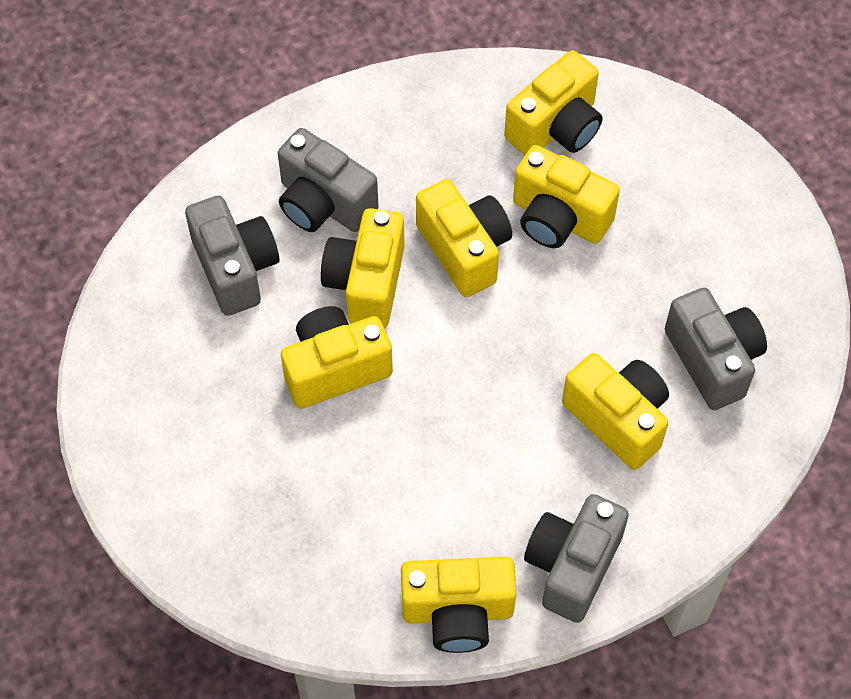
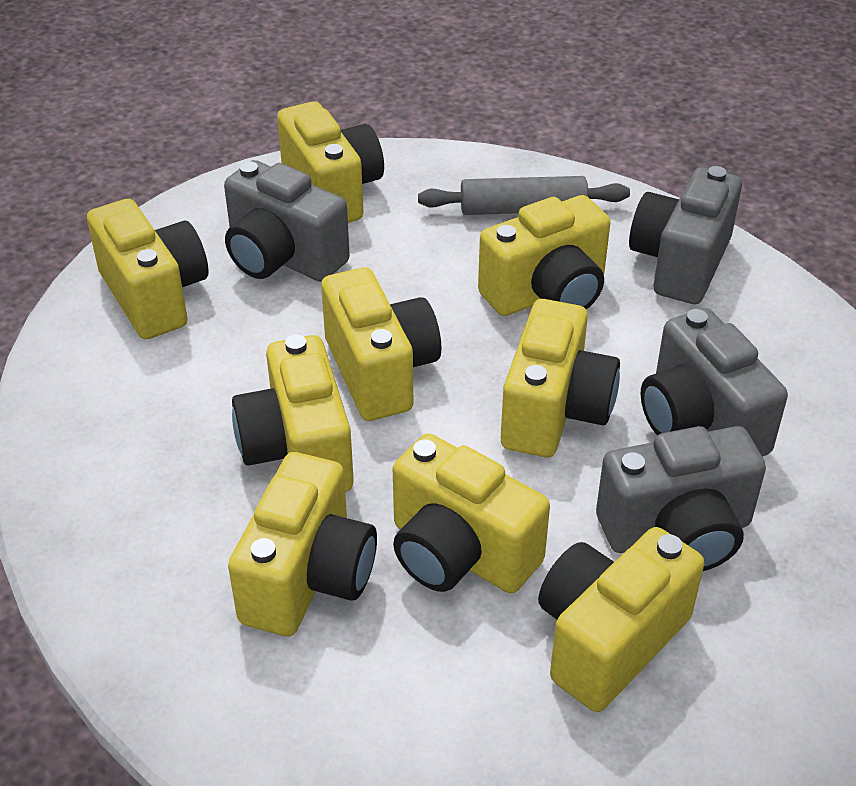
grey rolling pin: none = 0 -> [418,176,630,215] = 1
yellow camera: [281,306,393,409] [321,208,405,328] [401,557,517,653] [416,179,512,297] [504,50,602,155] [513,145,620,248] [562,353,669,470] = 7 -> [87,199,209,339] [228,452,377,636] [232,335,354,492] [277,101,384,223] [321,267,441,421] [393,434,550,593] [478,195,611,316] [501,299,620,457] [538,527,704,712] = 9

